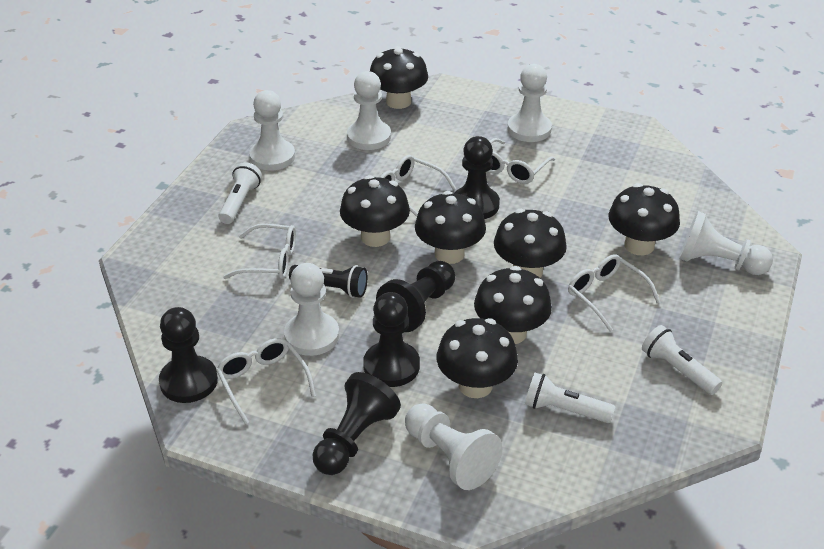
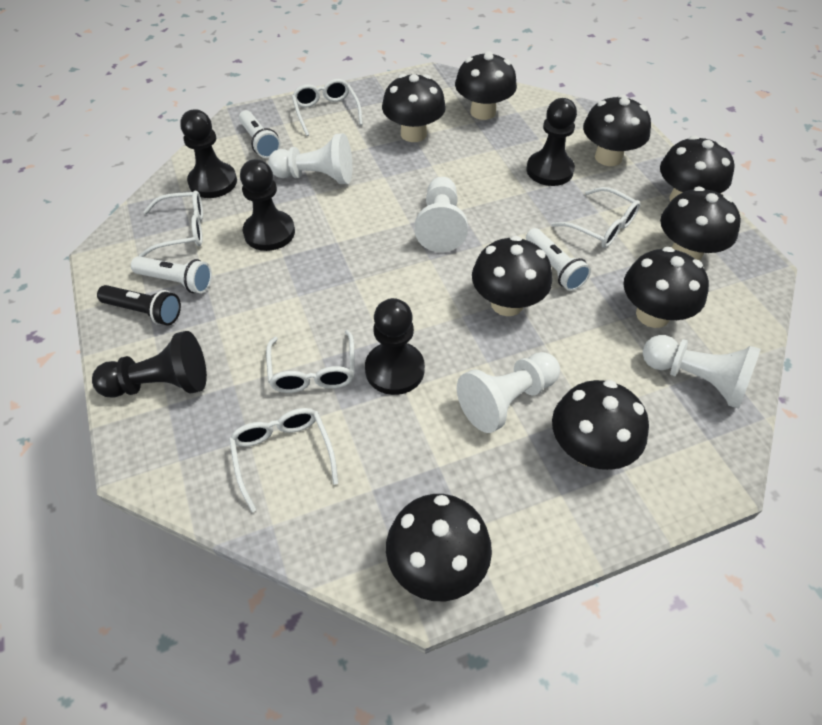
black mushroom: [340,175,410,247] [370,46,428,109] [415,191,486,264] [437,318,518,398] [474,266,552,344] [494,209,567,278] [609,183,680,255] = 7 -> [382,74,446,142] [386,494,492,601] [455,51,517,120] [472,236,552,316] [552,380,649,470] [583,95,651,166] [623,247,709,328] [660,136,735,202] [660,187,741,261] = 9
white pawn: [249,90,295,171] [284,263,339,356] [347,71,391,150] [405,403,503,490] [508,64,552,142] [679,211,773,275] = 6 -> [268,133,352,184] [415,177,468,252] [457,352,560,433] [643,335,761,409] = 4

